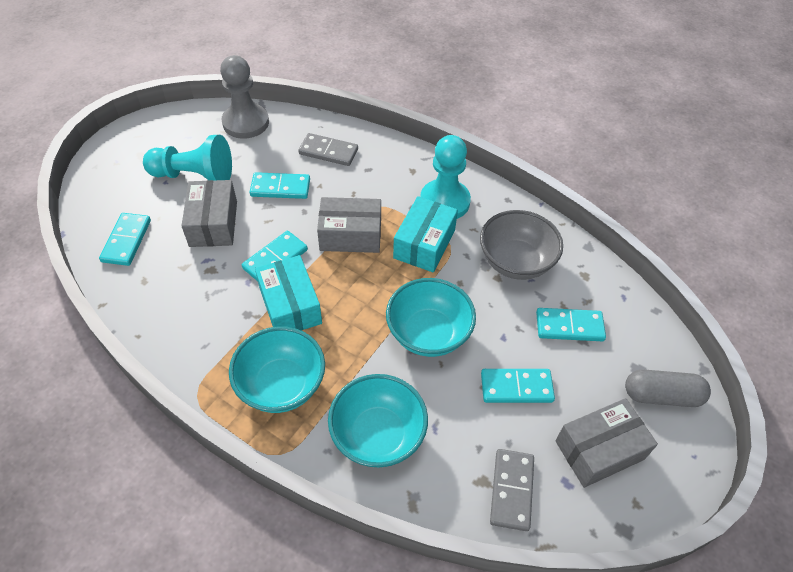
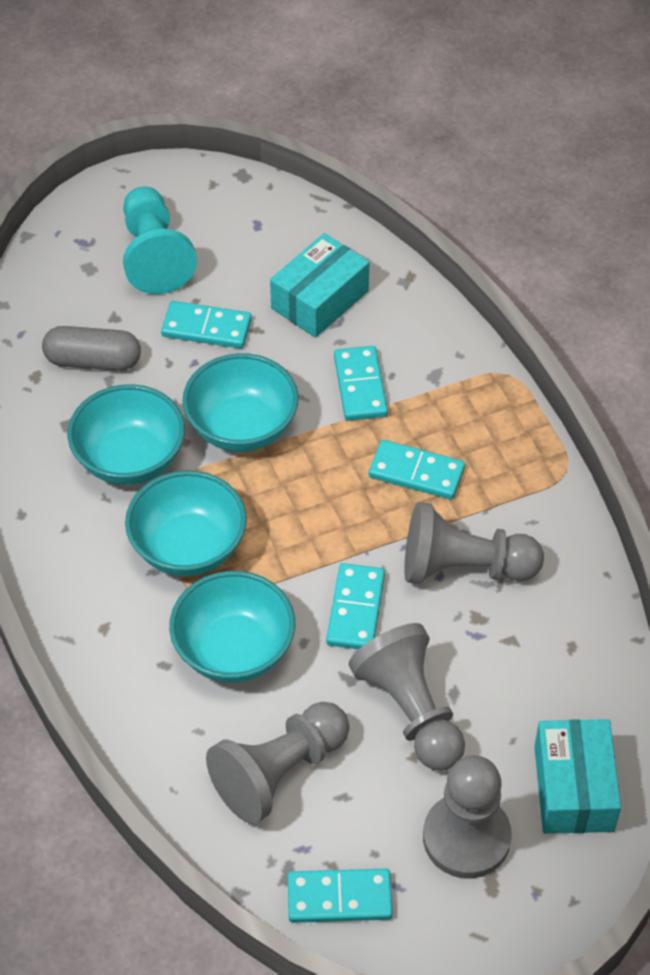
grey bowl: [480,210,563,280] = 1 -> none = 0
grey box: [181,180,237,247] [317,197,381,253] [555,398,658,488] = 3 -> none = 0
grey domino: [298,133,358,166] [490,449,534,531] = 2 -> none = 0
grey pawn: [220,55,269,139] = 1 -> [206,702,350,824] [349,623,465,770] [404,502,544,584] [423,755,512,879] = 4
turquoise bowl: [229,327,325,413] [328,374,428,467] [386,278,476,357] = 3 -> [68,384,185,485] [125,471,247,576] [169,571,295,683] [182,353,299,452] = 4
turquoise pawn: [143,135,232,180] [420,135,471,219] = 2 -> [123,187,197,294] = 1

